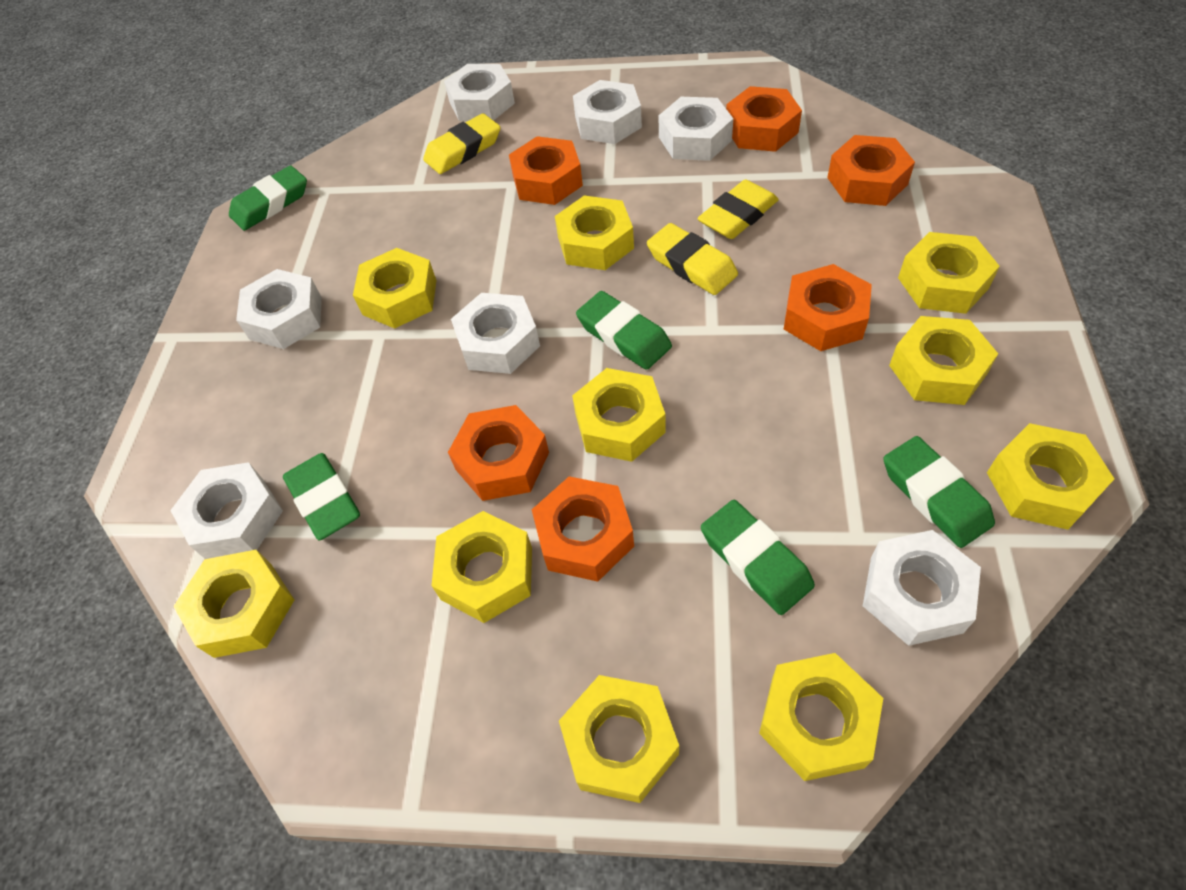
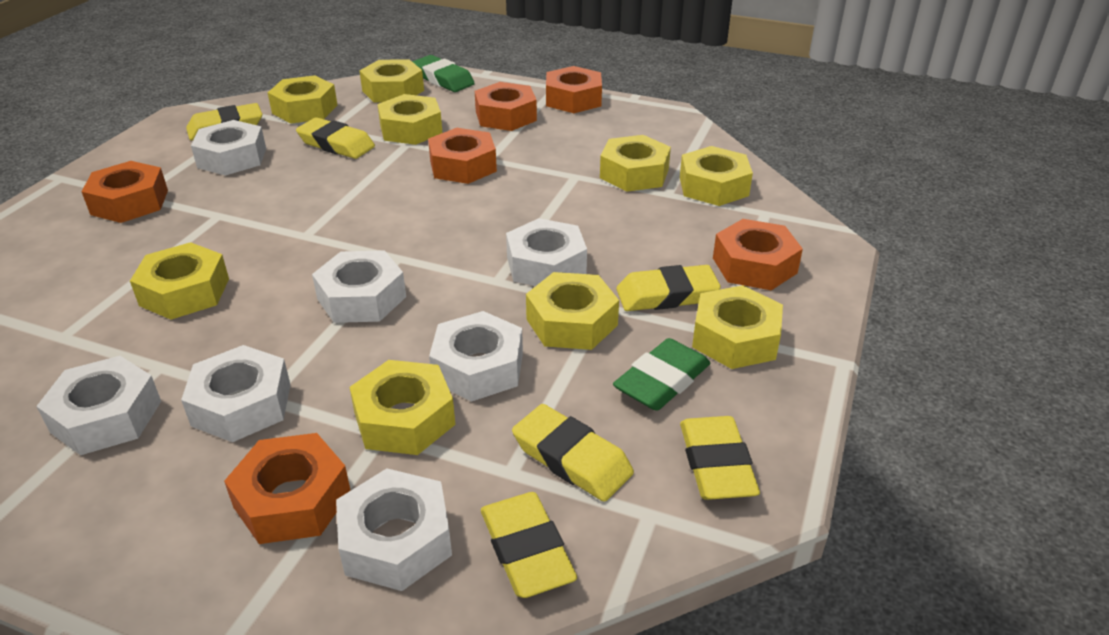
green eraser: [229,165,307,231] [283,453,360,540] [576,291,672,370] [701,500,815,615] [883,436,995,548] = 5 -> [412,55,475,92] [613,338,710,411] = 2
yellow eraser: [423,113,501,174] [647,223,738,295] [698,180,779,239] = 3 -> [186,103,262,140] [296,117,375,159] [481,492,577,598] [512,404,634,502] [616,265,721,311] [680,416,760,500] = 6
yellow nut: [173,550,294,658] [353,248,437,329] [432,511,532,623] [555,195,634,270] [559,675,679,803] [572,368,666,462] [759,653,883,781] [889,316,998,405] [898,232,1000,314] [987,423,1115,530] = 10 -> [130,242,229,320] [268,75,337,124] [349,360,455,455] [359,59,424,103] [377,94,442,145] [526,272,619,350] [600,135,671,192] [680,146,753,206] [692,285,783,369] = 9

